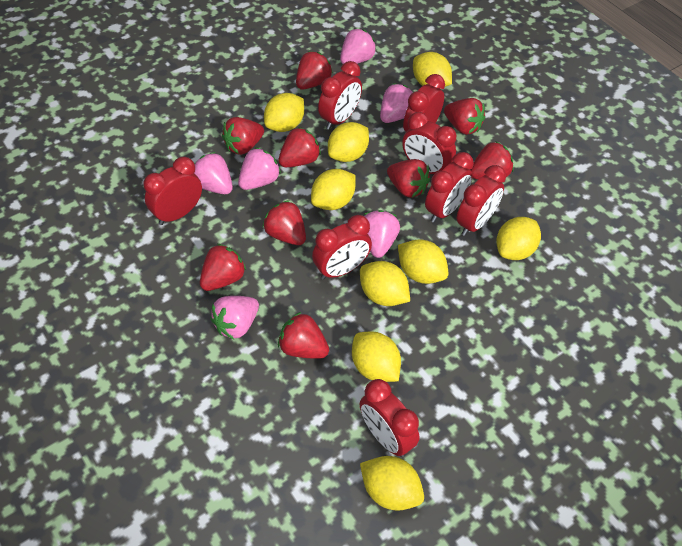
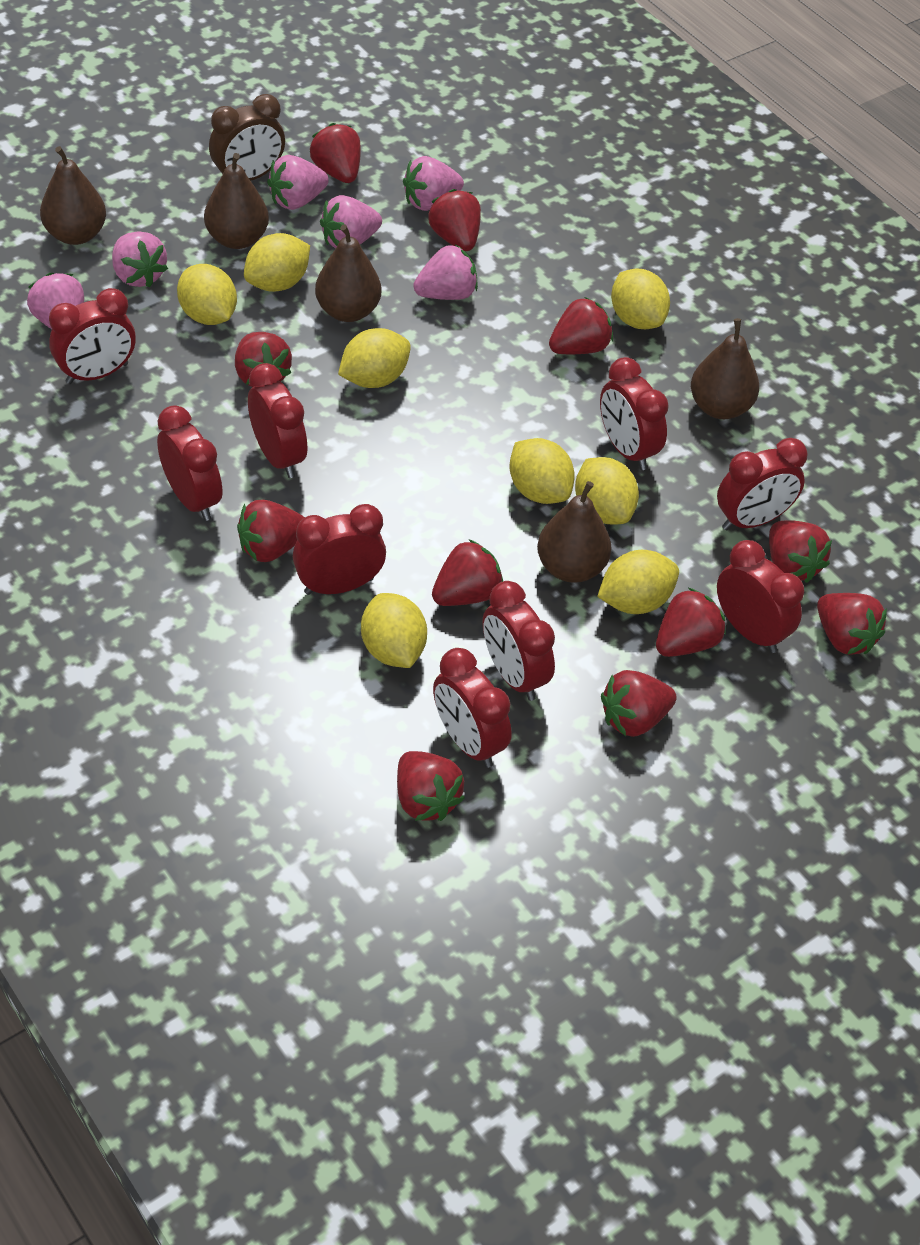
brown clock: none = 0 -> [209,94,285,181] = 1
brown pear: none = 0 -> [40,146,106,245] [204,153,269,249] [315,224,381,322] [537,481,611,583] [691,318,759,419] = 5
red clock: [143,157,202,225] [312,215,372,280] [318,61,362,130] [360,379,420,457] [402,112,456,174] [403,74,445,132] [425,152,474,223] [457,165,506,236] = 8 -> [49,288,136,384] [157,405,223,521] [248,363,308,478] [293,504,386,595] [433,648,512,768] [483,581,555,701] [600,357,669,470] [717,438,808,531] [717,540,804,653] = 9
red strawberry: [200,244,246,291] [222,117,264,155] [263,200,306,245] [278,127,321,167] [278,312,329,359] [296,51,333,90] [387,159,430,198] [444,98,485,135] [470,142,513,179] = 9 -> [235,332,292,387] [237,500,305,562] [310,123,361,183] [397,751,465,821] [428,189,481,251] [432,539,503,606] [549,297,613,354] [601,670,677,737] [656,588,726,657] [769,520,832,583] [817,593,887,655] = 11
yellow lemon: [264,93,304,132] [311,169,356,210] [328,122,369,162] [352,332,401,382] [360,261,410,306] [360,456,424,511] [398,239,448,284] [413,52,452,89] [496,217,541,260] = 9 -> [177,264,237,325] [244,233,310,292] [338,328,411,388] [361,593,427,668] [510,438,575,504] [575,457,639,524] [597,550,679,614] [611,268,670,329] = 8

